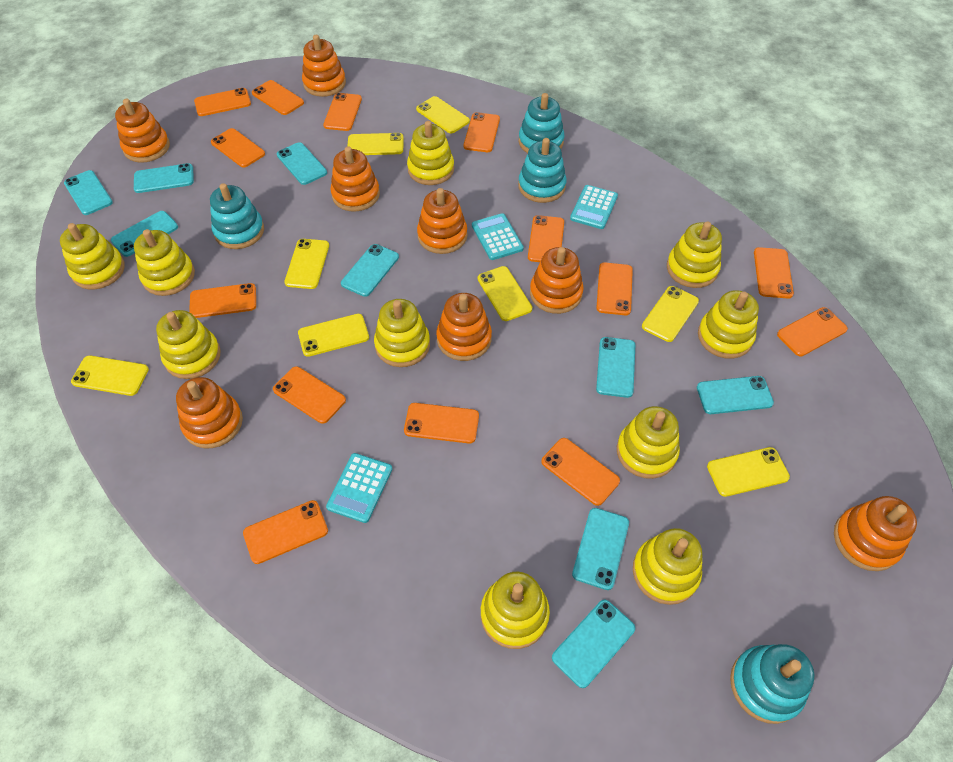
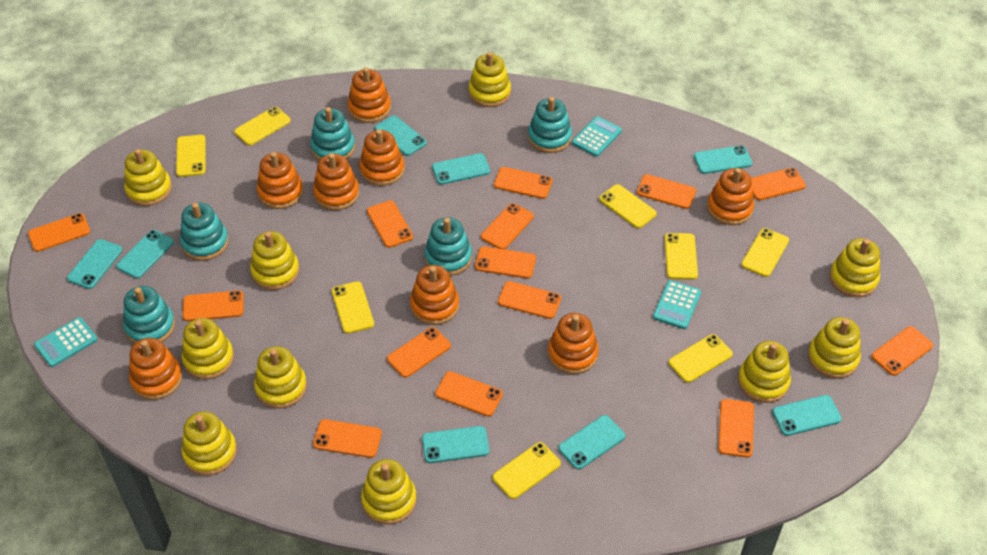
turquoise phone: [64,170,113,215] [111,211,178,257] [134,163,194,193] [277,142,327,185] [341,244,399,297] [552,599,635,688] [572,508,629,590] [596,337,635,398] [697,376,774,414] = 9 -> [67,239,123,289] [116,230,174,279] [375,115,427,156] [422,426,489,463] [432,153,490,185] [558,415,625,470] [694,145,752,174] [772,395,842,436] = 8
turquoise stacking toy: [210,183,264,249] [518,138,566,203] [519,93,564,153] [730,644,814,724] = 4 -> [123,286,175,344] [180,203,229,261] [310,107,355,160] [424,217,472,276] [528,97,572,153] = 5

